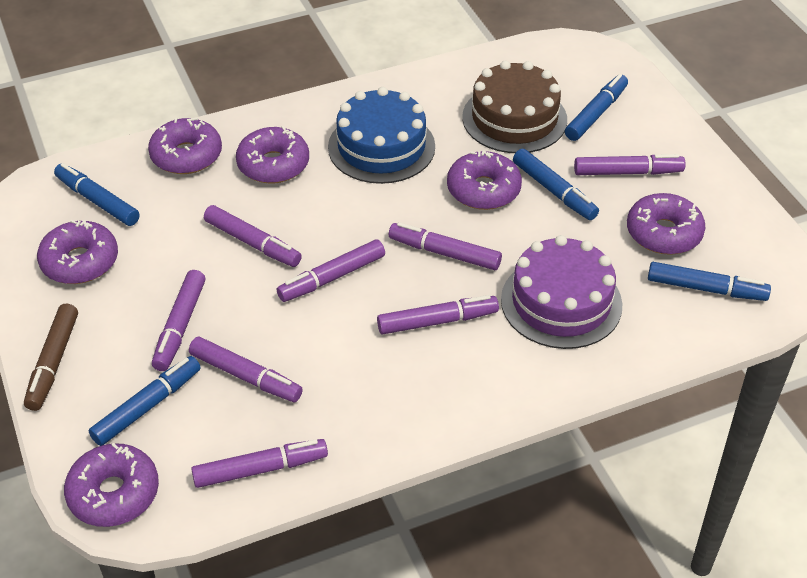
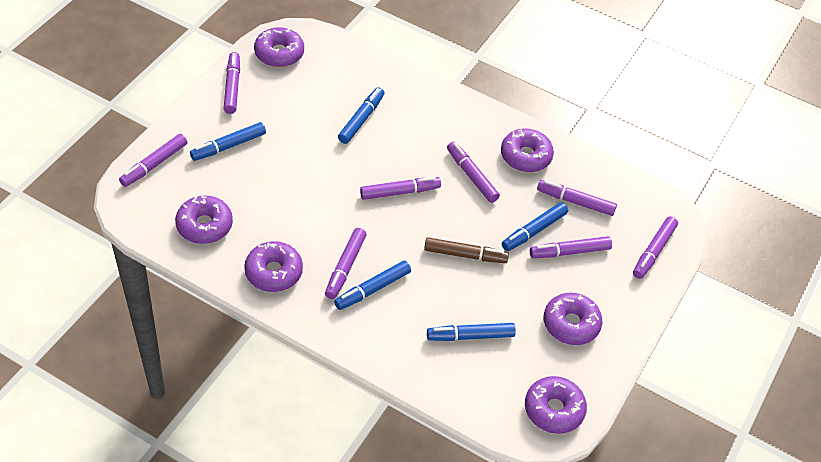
blue cake: [328,87,435,184] = 1 -> none = 0
brown cake: [462,60,567,153] = 1 -> none = 0
purple cake: [501,235,622,349] = 1 -> none = 0

